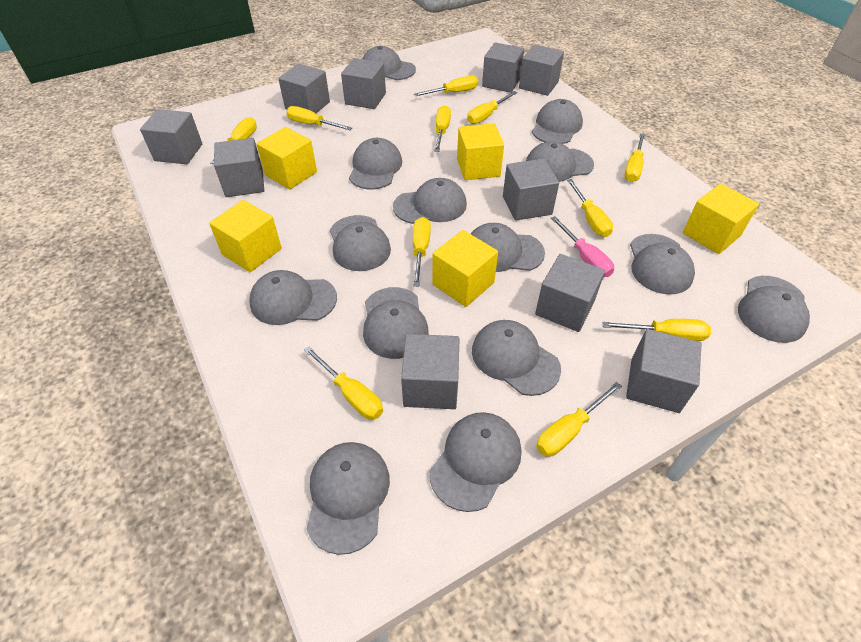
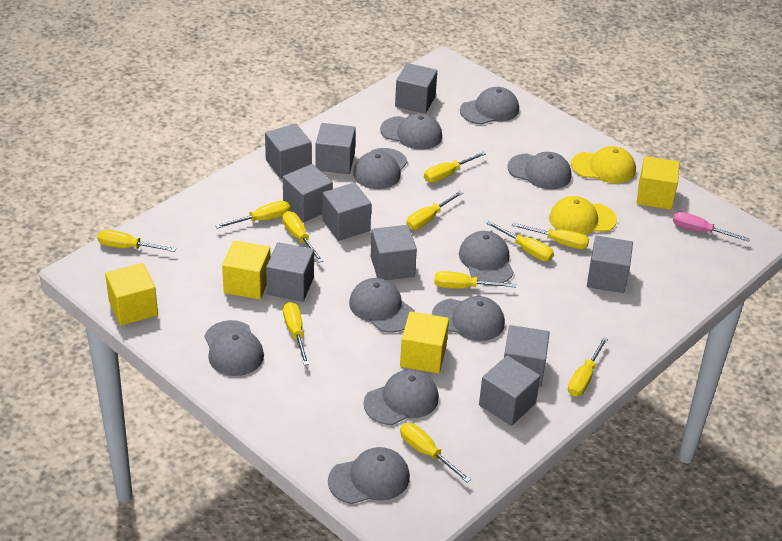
grey cap: [249,270,337,325] [306,442,390,555] [330,215,391,271] [349,138,402,190] [363,46,416,80] [363,287,428,359] [393,178,467,224] [430,412,521,512] [471,223,545,272] [472,320,561,396] [526,141,594,182] [532,99,583,144] [630,234,695,295] [738,276,810,343] = 14 -> [204,320,264,376] [328,447,410,504] [349,278,415,333] [353,148,408,189] [364,369,439,425] [380,113,442,150] [432,296,505,341] [459,231,514,283] [460,87,519,125] [507,152,571,189] = 10
yellow cap: none = 0 -> [549,196,617,235] [571,146,636,184] = 2
yellow cube: [209,200,282,272] [256,127,317,190] [432,230,498,307] [457,123,504,180] [683,184,759,254] = 5 -> [105,263,158,326] [222,241,271,300] [400,311,449,374] [637,156,680,210] = 4

